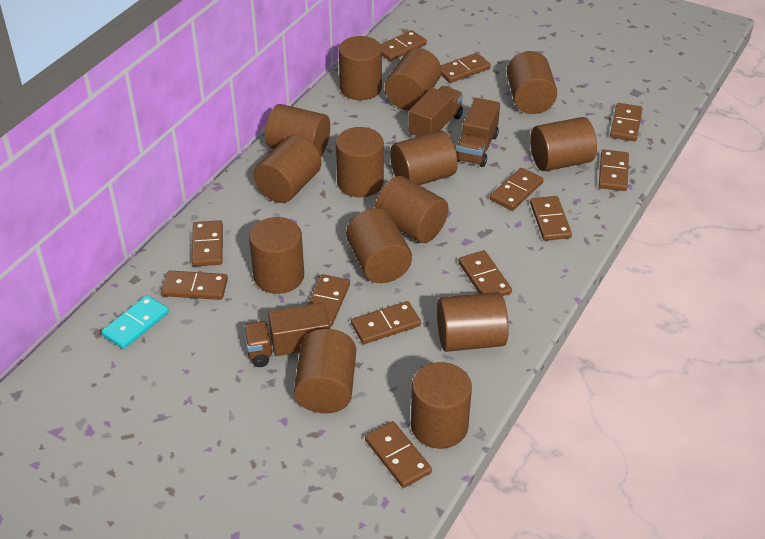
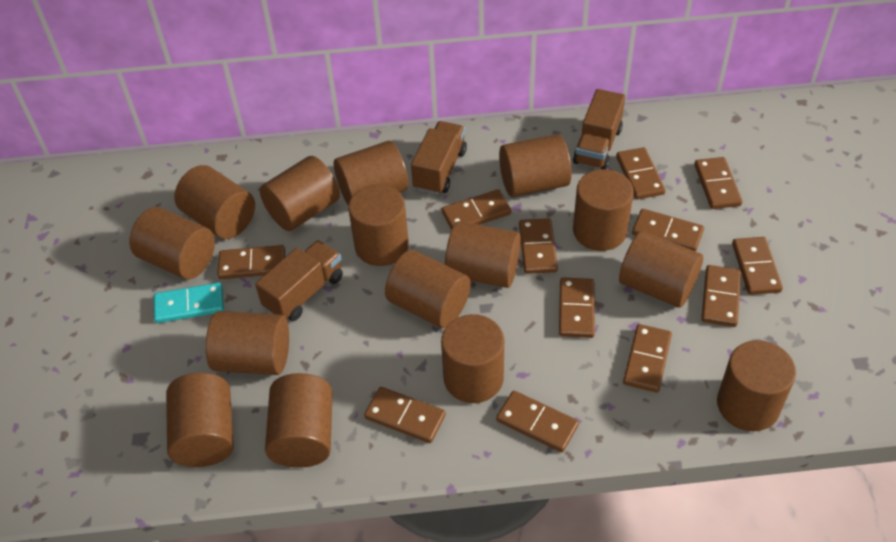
brown cylinder: [249,217,304,294] [253,135,322,203] [265,104,330,157] [294,329,356,413] [336,127,384,197] [339,36,382,100] [346,208,412,283] [375,176,448,243] [385,48,441,110] [390,130,458,185] [411,362,472,449] [437,292,509,352] [507,51,557,114] [530,117,597,171] = 14 -> [129,207,215,279] [166,373,234,467] [174,165,255,239] [206,311,289,375] [260,156,340,231] [265,373,333,468] [334,141,408,206] [348,184,409,266] [385,250,471,328] [441,314,504,403] [445,221,521,288] [499,134,572,197] [573,169,634,251] [619,231,703,308] [717,340,796,431] = 15

